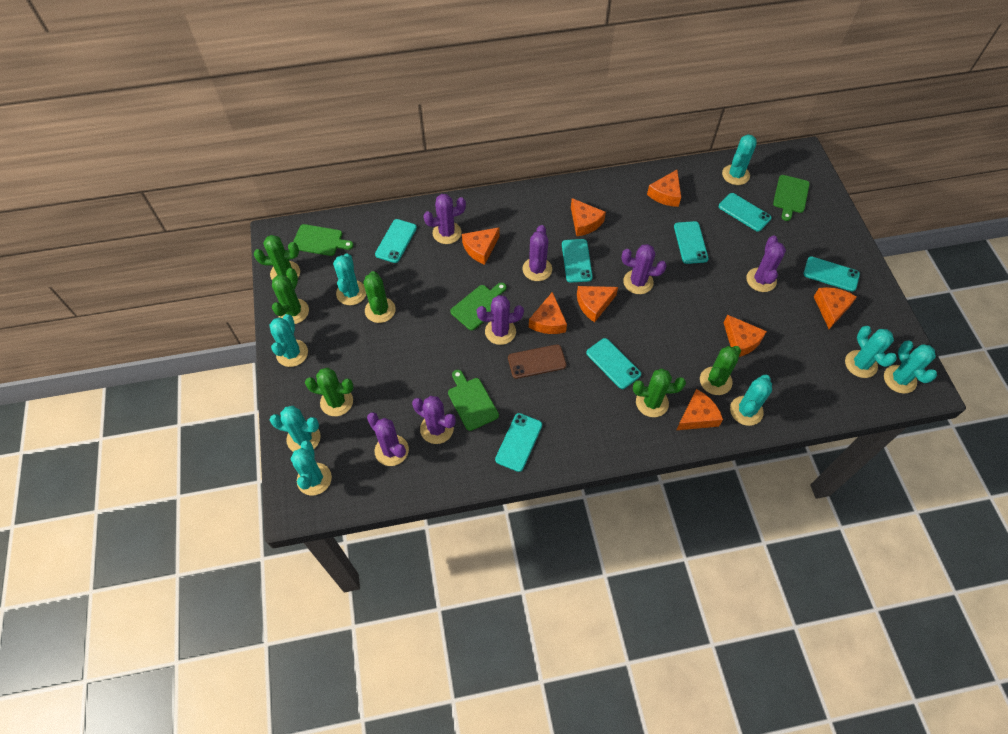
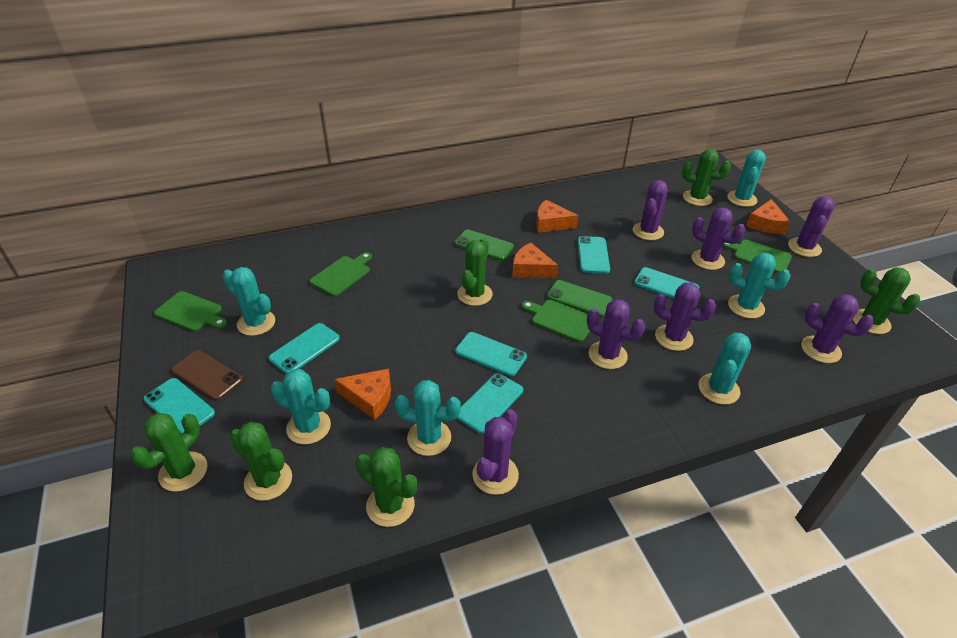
green phone: none = 0 -> [454,230,514,260] [547,280,613,317] = 2
orange cheese: [462,227,500,265] [529,292,567,334] [571,198,606,236] [577,286,618,322] [647,170,681,207] [676,389,723,430] [724,315,767,357] [814,287,857,329] = 8 -> [334,369,391,420] [512,243,558,278] [536,200,578,233] [746,199,790,234] = 4
turquoise cactus: [269,406,321,452] [270,314,308,367] [291,440,332,495] [333,254,366,305] [722,134,757,185] [730,375,772,426] [845,326,897,378] [884,341,937,394] = 8 -> [222,267,275,336] [271,369,331,444] [395,380,461,456] [698,332,751,405] [727,150,766,207] [728,252,790,319] = 6
turquoise phone: [375,219,417,263] [495,413,542,472] [562,239,593,283] [586,338,641,389] [674,221,709,264] [719,193,772,232] [804,256,860,291] = 7 -> [143,378,215,434] [269,323,340,374] [455,332,527,376] [456,373,523,433] [578,236,610,274] [634,267,699,299] = 6

